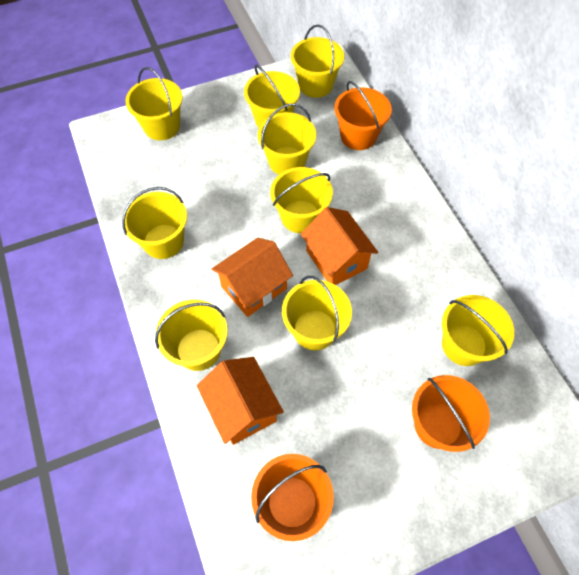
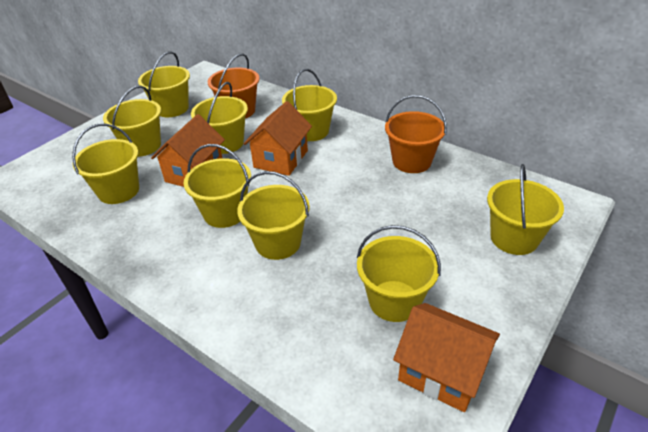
orange bucket: [251,454,334,541] [334,81,392,150] [412,375,490,452] = 3 -> [207,54,260,118] [385,95,447,173] = 2

